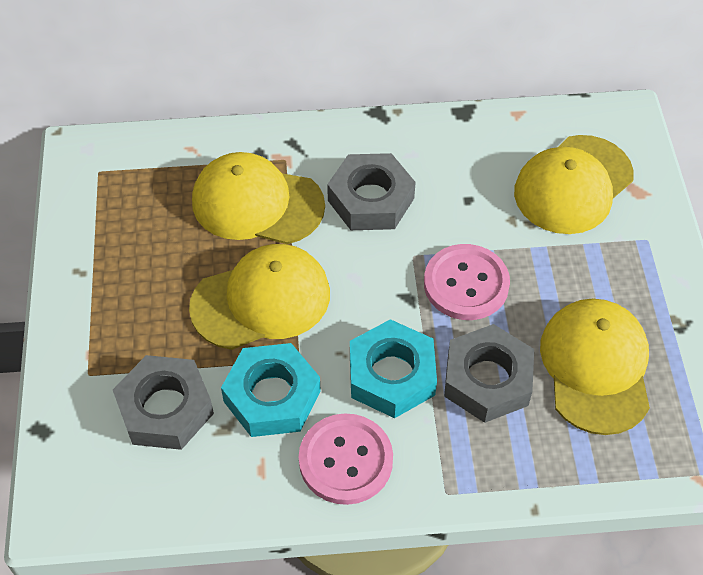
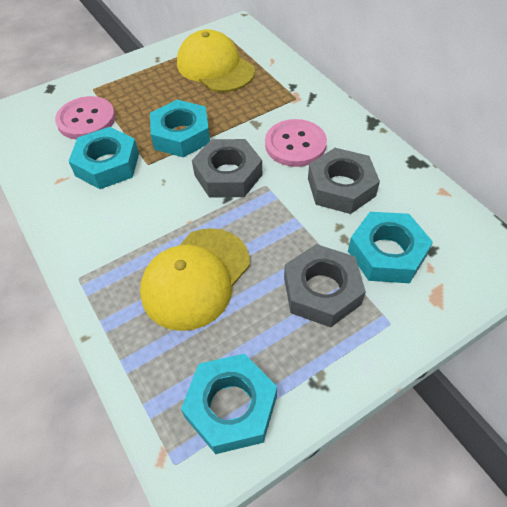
turquoise nut: [221,343,321,437] [350,319,437,418] = 2 -> [68,127,139,189] [150,100,210,158] [181,354,277,454] [348,212,433,283] = 4
yellow cap: [189,244,330,350] [192,152,325,244] [514,135,634,234] [540,299,650,435] = 4 -> [140,228,250,331] [177,29,255,92] = 2

